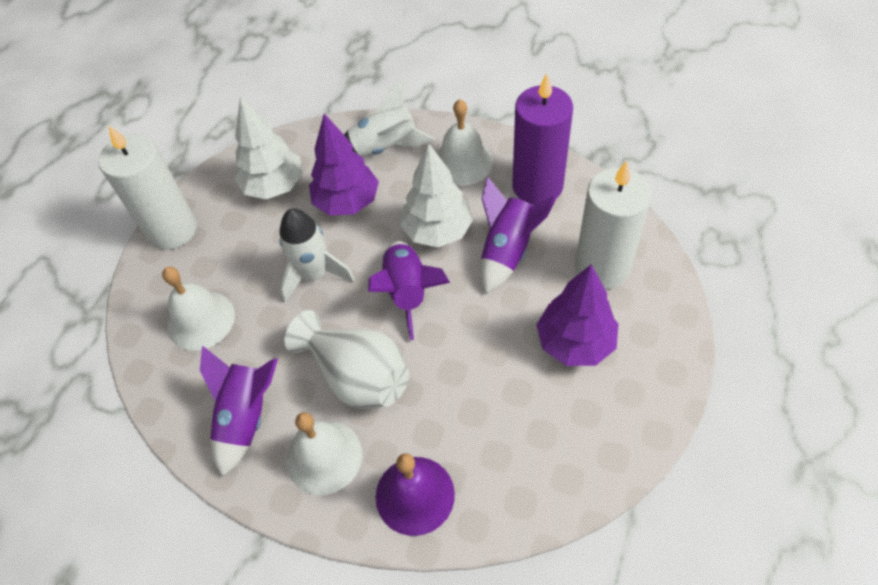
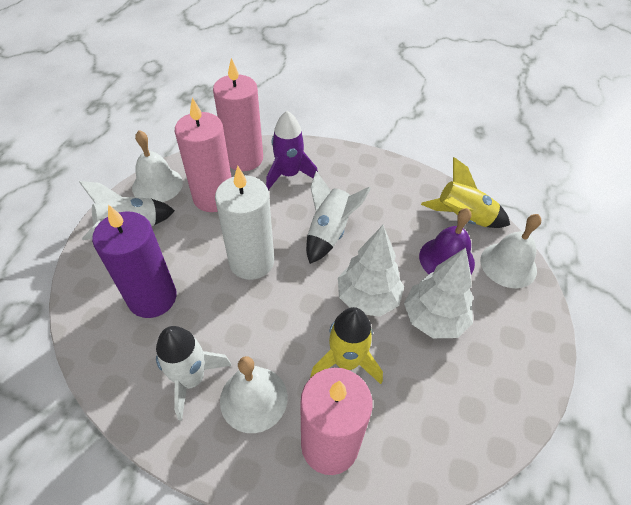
pink candle: none = 0 -> [175,98,231,212] [213,58,263,171] [300,368,373,475] = 3
purple rocket: [200,345,278,477] [368,241,450,340] [481,177,557,293] = 3 -> [266,111,318,190] = 1
purple tree: [309,114,379,216] [536,264,618,366] = 2 -> none = 0
white candle: [98,125,197,250] [575,160,652,289] = 2 -> [215,166,274,280] = 1
white rocket: [279,208,355,303] [344,79,435,157] = 2 -> [79,181,175,240] [156,326,232,421] [306,171,371,264] = 3
white vase: [285,310,409,409] = 1 -> none = 0
yellow rocket: none = 0 -> [310,307,383,384] [421,157,510,228] = 2

